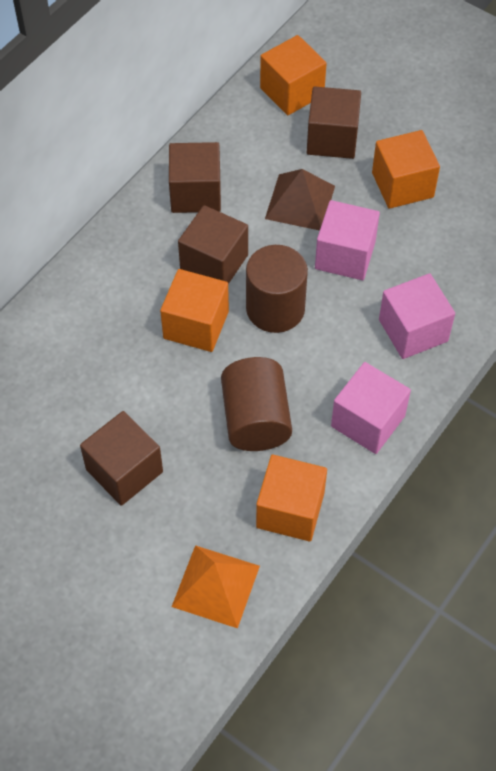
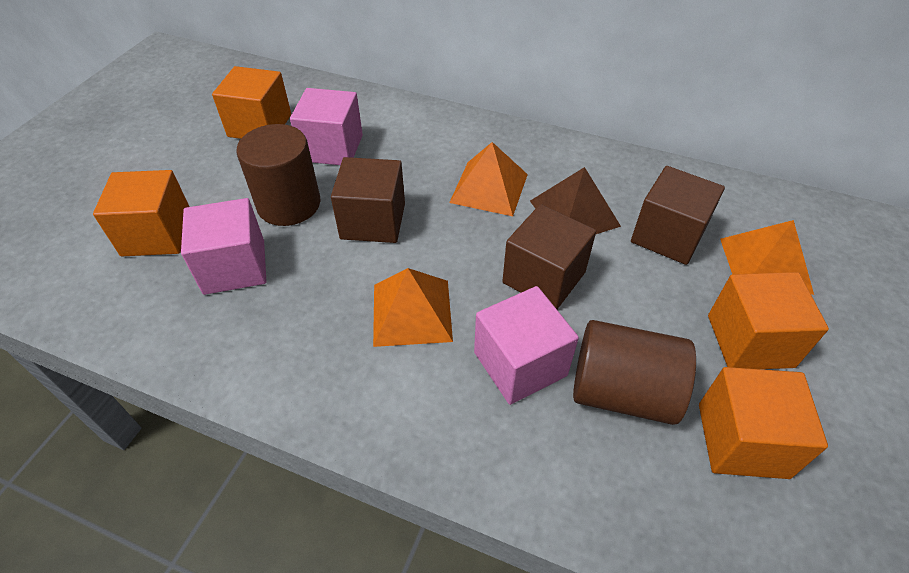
brown cube: [80,411,163,506] [169,142,221,213] [178,205,248,284] [307,86,361,159] = 4 -> [331,157,405,243] [502,204,596,309] [631,166,725,265] = 3
orange pyramid: [172,545,260,628] = 1 -> [373,268,453,347] [449,142,528,216] [720,220,814,295] = 3

